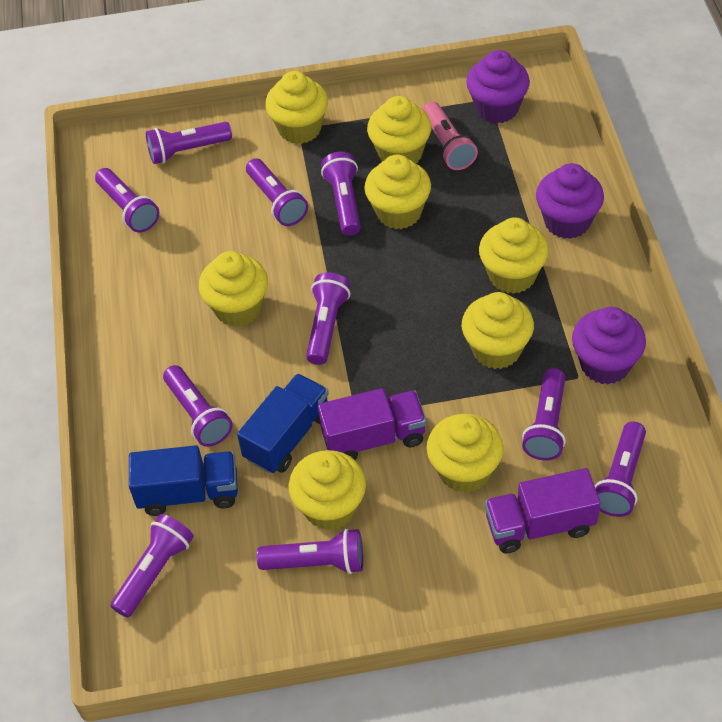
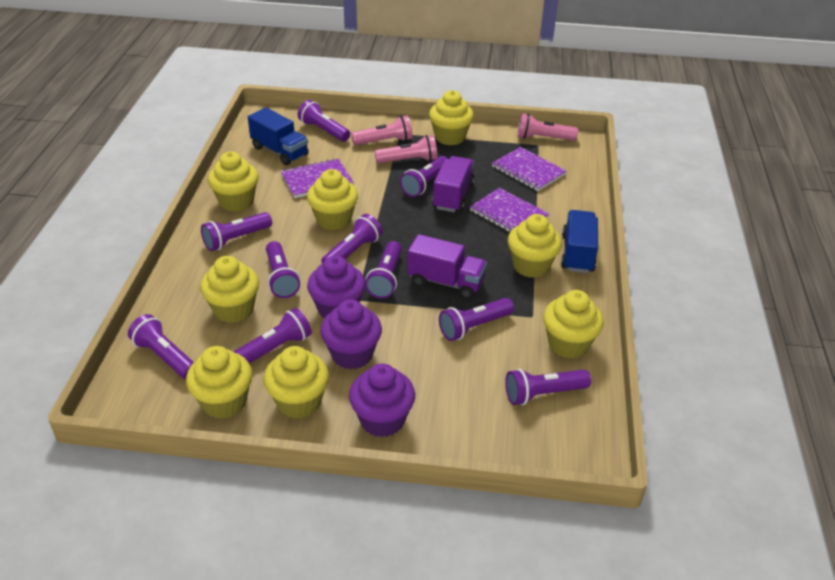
pink flashlight: [423,102,478,170] = 1 -> [351,115,413,145] [375,135,437,164] [517,113,578,141] = 3
purple notebook: none = 0 -> [281,159,353,198] [470,188,549,233] [492,147,566,191] = 3

